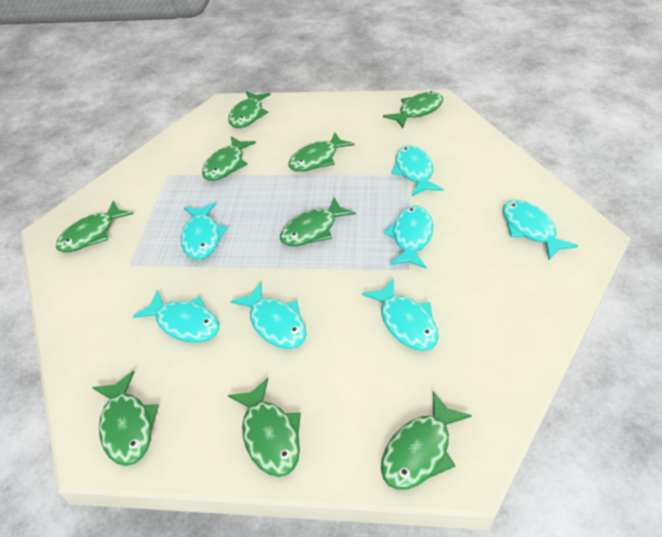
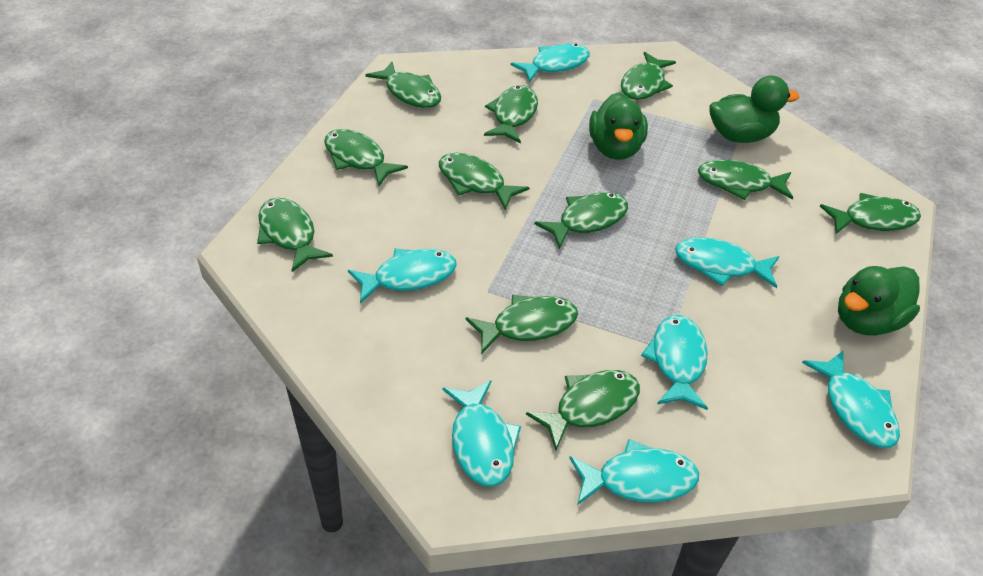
green duck: none = 0 -> [589,92,648,160] [709,75,799,143] [838,266,920,336] = 3
green fish: [56,200,134,253] [92,371,159,466] [202,136,256,181] [228,91,271,128] [228,378,301,477] [280,197,356,246] [289,132,355,172] [381,391,472,490] [383,91,443,128] = 9 -> [257,198,333,272] [324,129,408,186] [365,61,441,108] [439,153,530,210] [466,294,578,354] [484,85,538,143] [526,370,640,450] [534,192,628,249] [621,52,676,100] [698,160,793,200] [820,193,921,234] = 11

